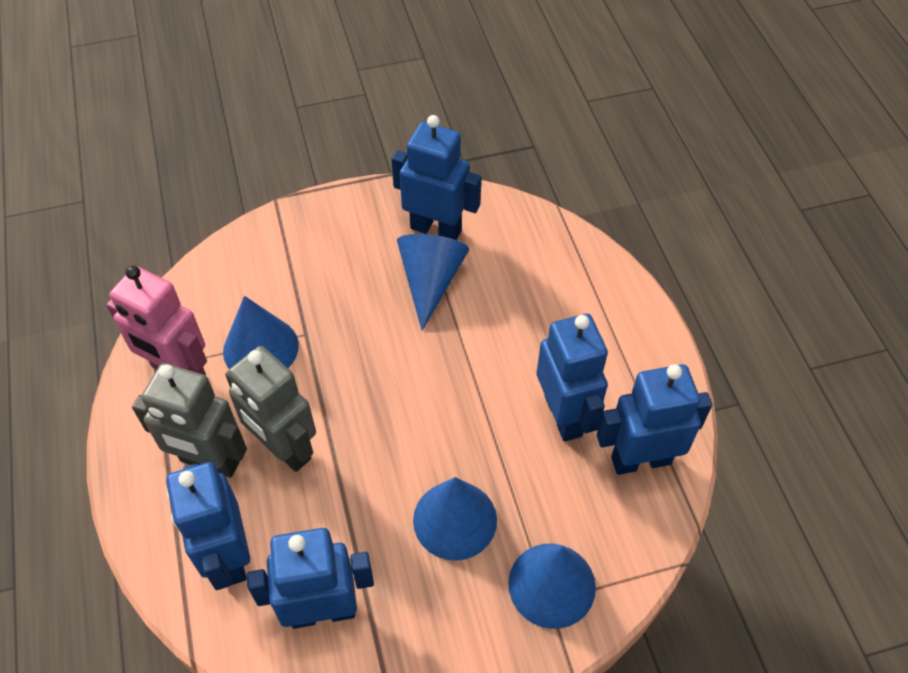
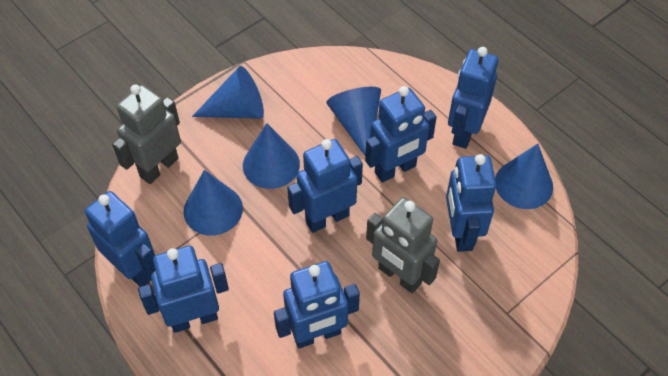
blue cone: [223,296,299,369] [397,234,469,331] [413,477,497,561] [508,544,596,629] = 4 -> [183,170,243,236] [192,66,264,119] [243,123,300,189] [326,87,381,155] [495,144,553,209] = 5
blue robot: [166,462,250,590] [247,528,374,629] [391,115,481,240] [536,314,608,442] [597,364,712,475] = 5 -> [85,191,155,287] [138,245,229,333] [274,261,360,349] [287,139,363,233] [365,86,437,183] [446,154,496,252] [448,47,498,149] = 7
pink robot: [106,266,207,375] = 1 -> none = 0

